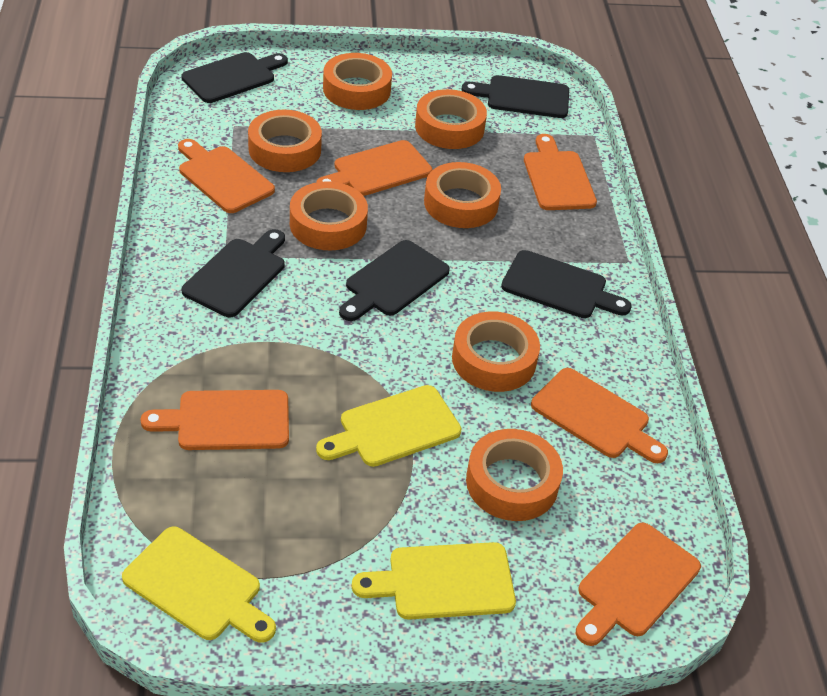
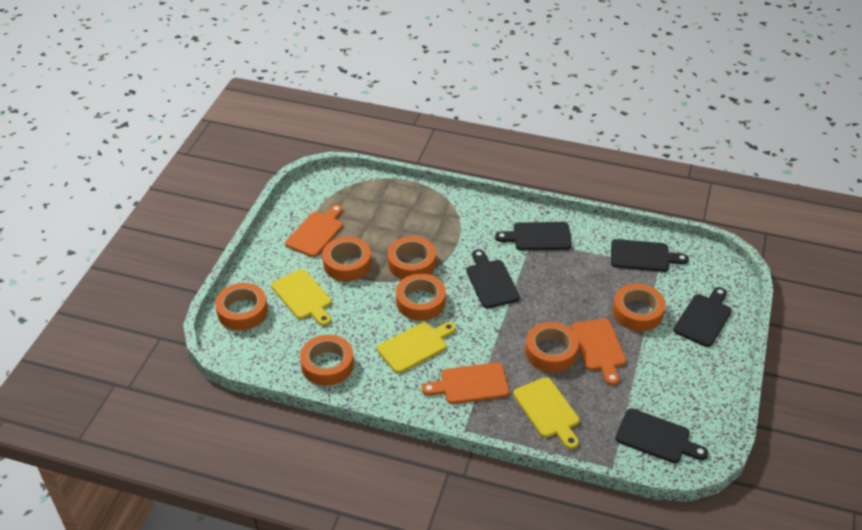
orange cutting board: [140,390,289,450] [178,139,275,213] [317,140,433,196] [524,134,597,210] [531,368,668,463] [576,523,701,646] = 6 -> [285,205,343,257] [422,362,509,404] [571,318,626,385] = 3

